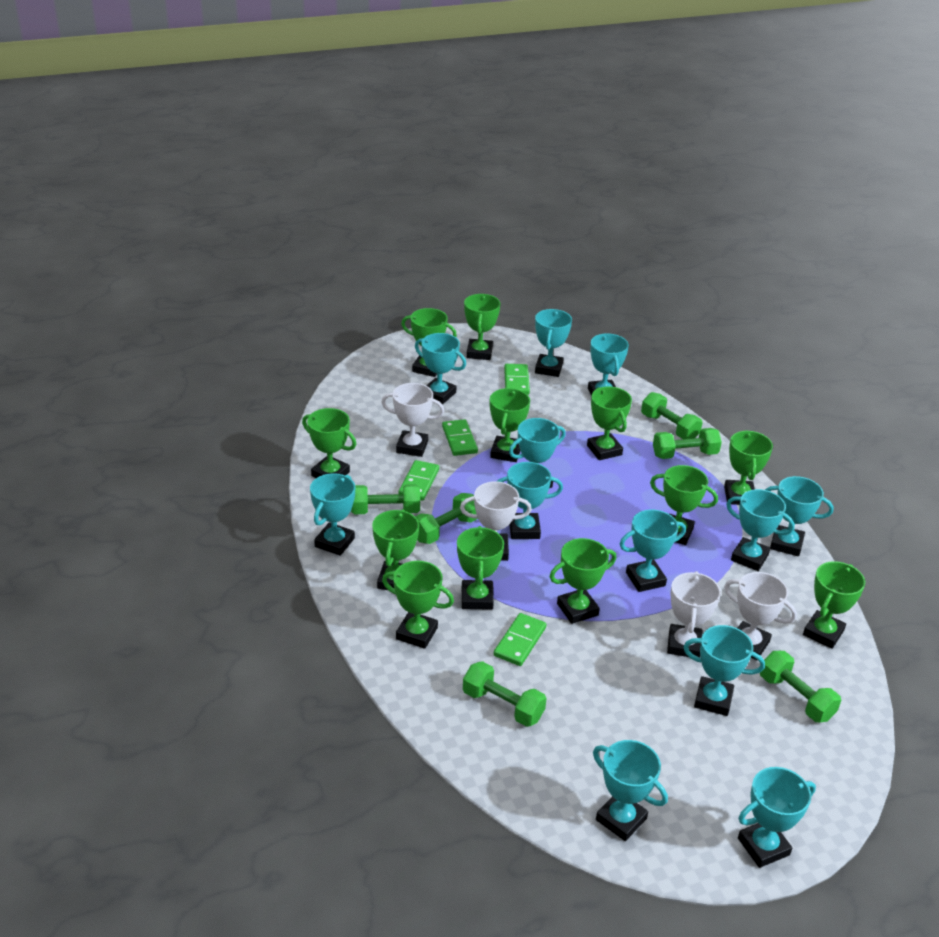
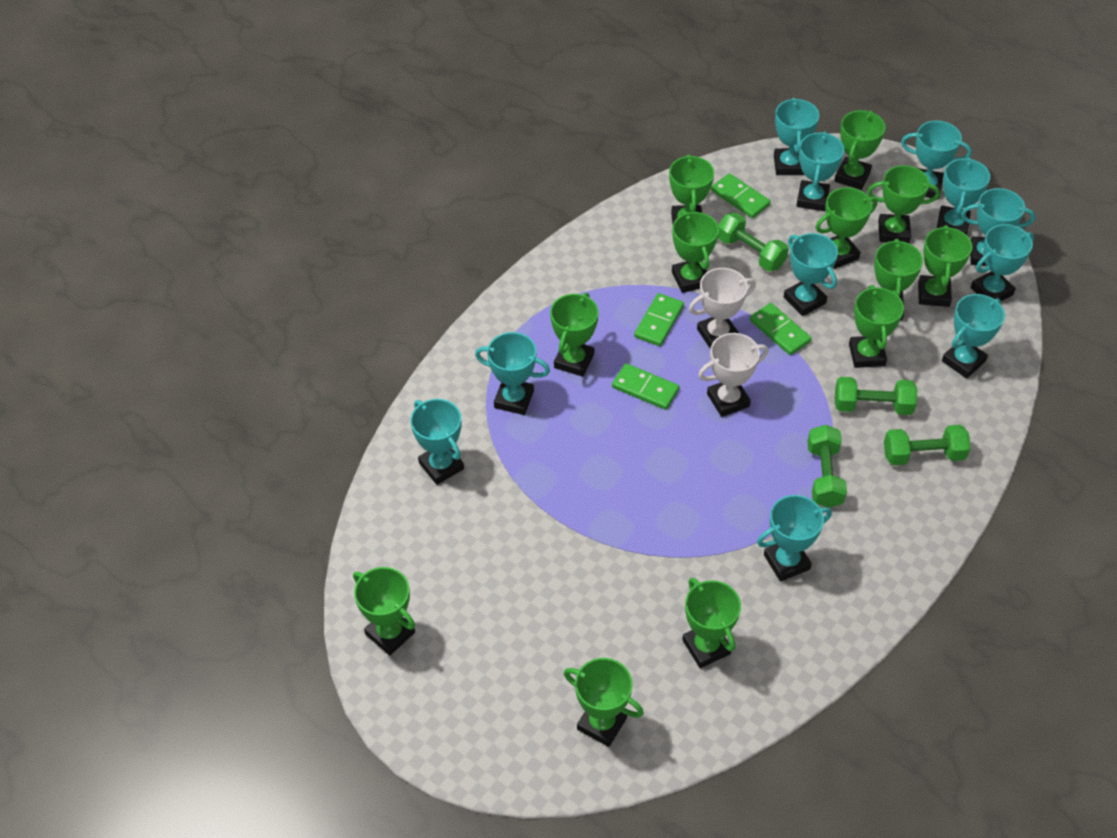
green dumbbell: [351,484,420,514] [415,493,478,544] [463,661,547,727] [641,392,703,439] [653,428,722,459] [760,651,841,722] = 6 -> [718,213,789,271] [807,425,847,508] [835,377,917,415] [884,425,971,465] = 4
turquoise trophy: [310,473,355,556] [415,333,466,404] [497,462,563,539] [509,418,566,488] [535,309,572,377] [588,333,629,396] [593,740,668,841] [620,509,686,592] [683,625,765,716] [726,489,795,571] [738,767,816,868] [765,476,834,556] = 12 -> [410,399,464,485] [475,332,550,415] [757,495,832,582] [774,98,819,175] [784,233,838,316] [796,131,844,211] [901,121,972,200] [937,157,990,235] [942,294,1005,378] [961,188,1035,266] [970,224,1034,301] = 11
white trophy: [381,383,444,457] [460,481,532,561] [667,571,721,657] [724,572,797,660] = 4 -> [689,268,756,349] [698,333,768,417] = 2

